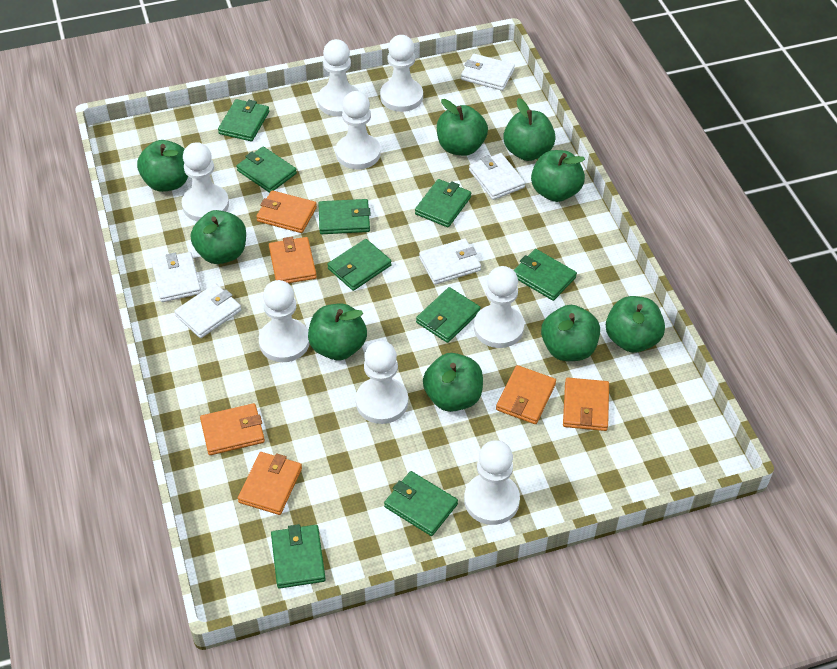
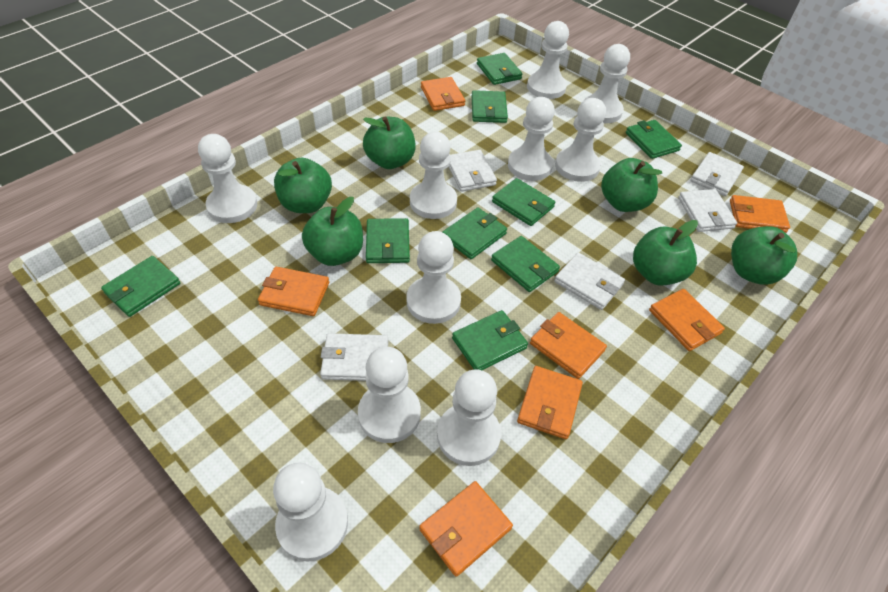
green apple: [137,140,188,192] [191,210,246,264] [308,303,367,360] [423,353,483,412] [437,99,488,156] [503,98,556,161] [531,150,585,202] [541,305,600,361] [606,296,665,353] = 9 -> [274,158,332,213] [302,197,363,266] [363,116,416,169] [601,158,662,212] [633,220,698,286] [731,226,797,285] = 6
orange wallet: [200,403,265,455] [238,452,302,515] [256,190,317,233] [269,237,317,283] [496,365,556,424] [563,378,609,431] = 6 -> [258,267,329,316] [419,481,513,577] [421,77,465,111] [517,366,583,439] [530,312,607,379] [649,289,725,351] [730,195,790,233] = 7
white pawn: [182,142,229,221] [259,280,310,362] [317,39,359,117] [336,91,381,169] [356,341,408,424] [380,35,423,112] [464,440,520,525] [474,266,524,348] = 8 -> [198,134,257,223] [273,463,348,561] [358,347,421,443] [406,231,461,324] [410,131,457,219] [437,369,501,466] [508,97,555,181] [527,21,569,99] [555,98,606,182] [584,44,630,123] = 10

